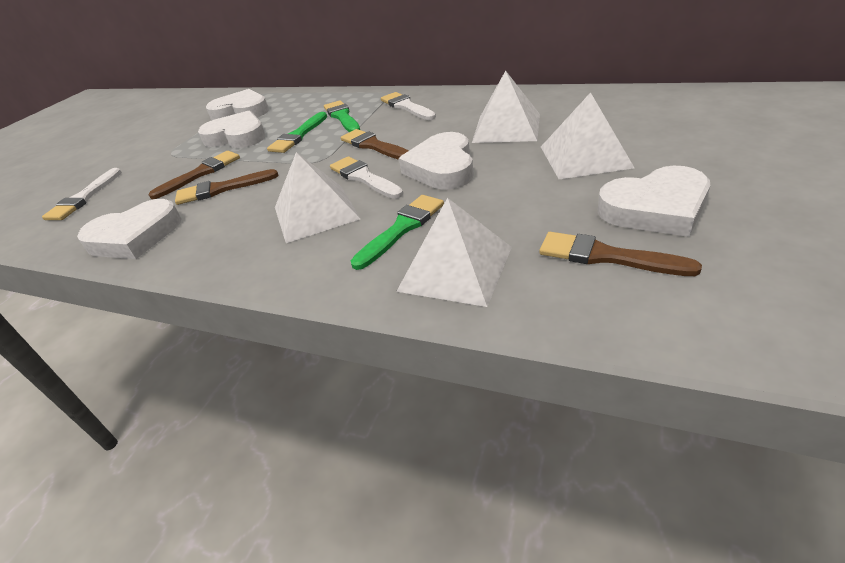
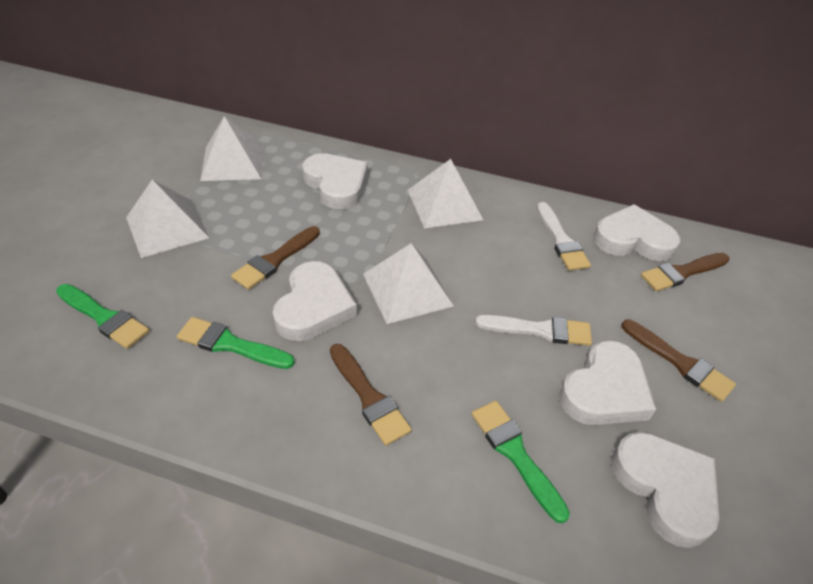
white brush: [42,168,122,220] [330,156,403,199] [381,92,436,120] = 3 -> [475,315,592,346] [537,202,591,271] = 2

